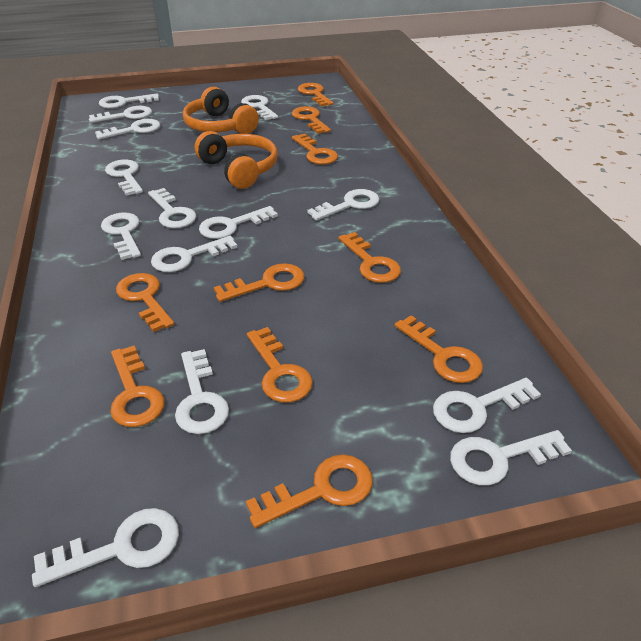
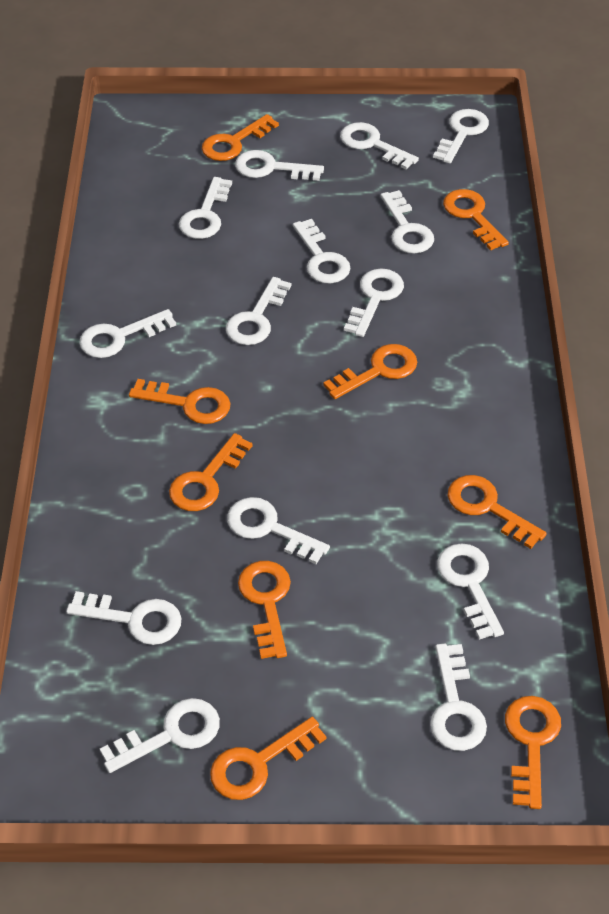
orange headphones: [183,87,259,134] [195,131,278,189] = 2 -> none = 0
orange key: [110,346,165,427] [116,273,174,332] [214,263,304,302] [246,455,373,528] [247,327,313,403] [292,106,331,134] [292,133,338,165] [298,83,333,106] [338,232,401,283] [394,315,483,383] = 10 -> [129,379,230,424] [169,433,253,511] [202,114,279,161] [210,717,326,800] [238,561,291,659] [323,344,417,399] [443,189,509,250] [447,475,547,549] [505,696,561,809] = 9

